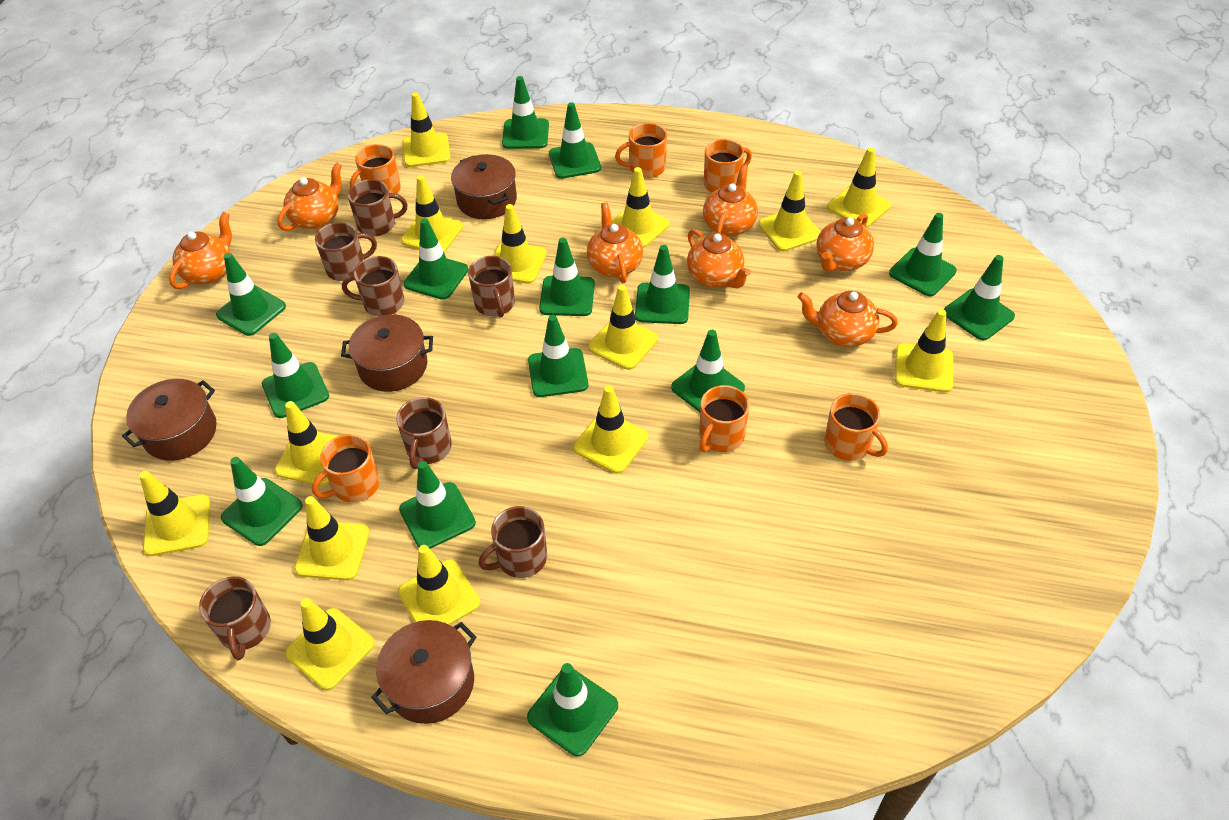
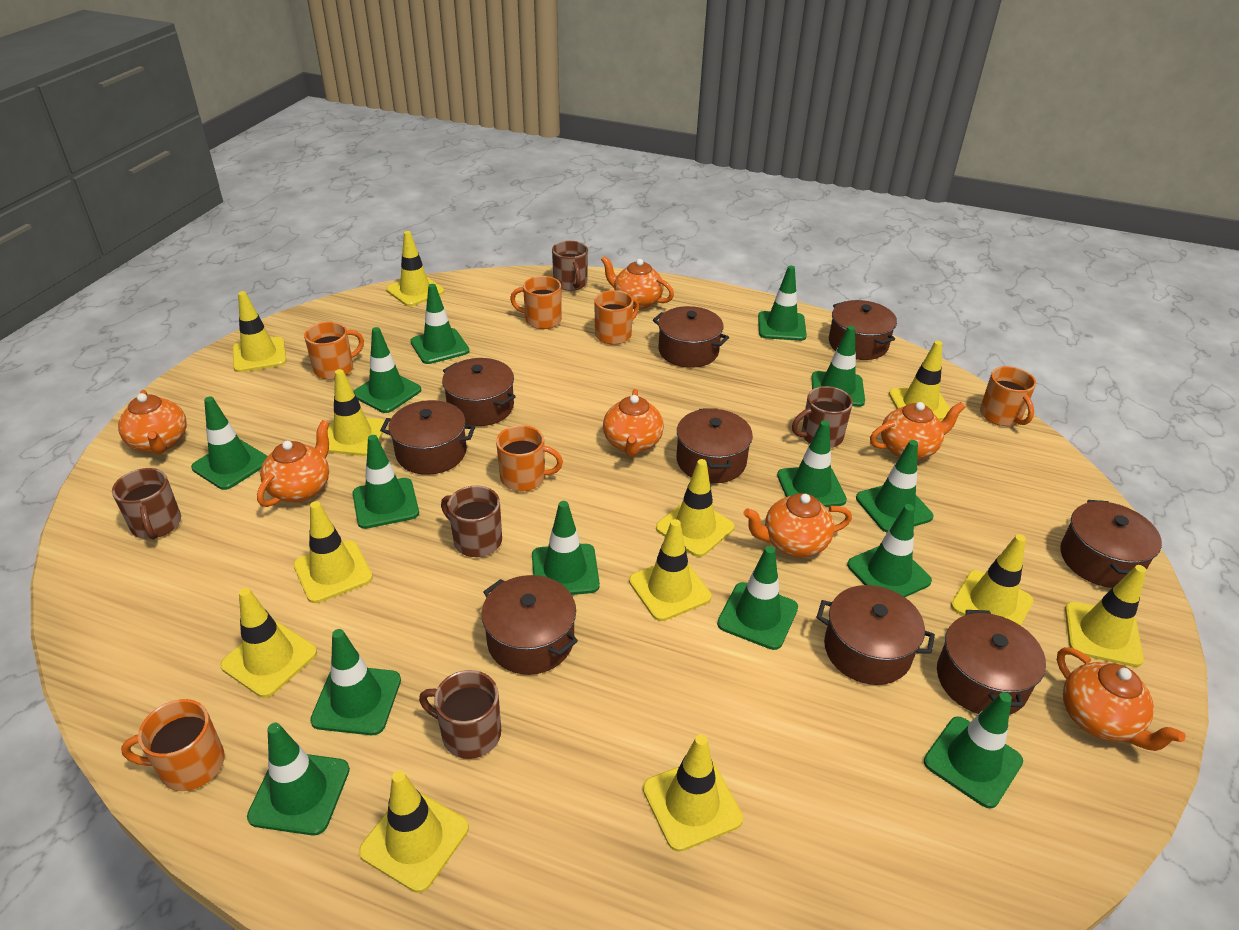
brown mug: [199,576,271,660] [315,222,377,281] [342,256,404,316] [347,179,407,236] [396,397,452,469] [468,256,515,317] [479,506,547,578] = 7 -> [112,468,181,540] [419,670,501,759] [441,486,502,557] [552,241,588,291] [792,386,853,448] = 5
brown pot: [122,379,217,461] [341,314,433,392] [371,620,476,724] [451,154,517,219] = 4 -> [380,400,475,475] [442,358,516,426] [482,575,578,675] [653,306,729,368] [676,408,753,483] [816,585,935,685] [829,300,897,360] [937,610,1046,715] [1060,500,1162,588] = 9
yellow traffic cone: [139,471,210,556] [275,401,338,486] [285,598,375,690] [294,496,370,580] [398,545,480,625] [401,175,463,253] [402,92,451,167] [493,204,547,284] [573,386,648,474] [589,285,658,370] [612,167,670,248] [758,171,821,252] [827,147,891,228] [895,309,953,393] = 14 -> [220,588,317,698] [233,291,286,372] [293,501,373,603] [328,369,385,456] [359,770,469,893] [386,231,444,306] [629,519,711,621] [643,734,743,852] [656,459,734,557] [889,341,950,421] [951,534,1033,626] [1065,565,1146,667] = 12

